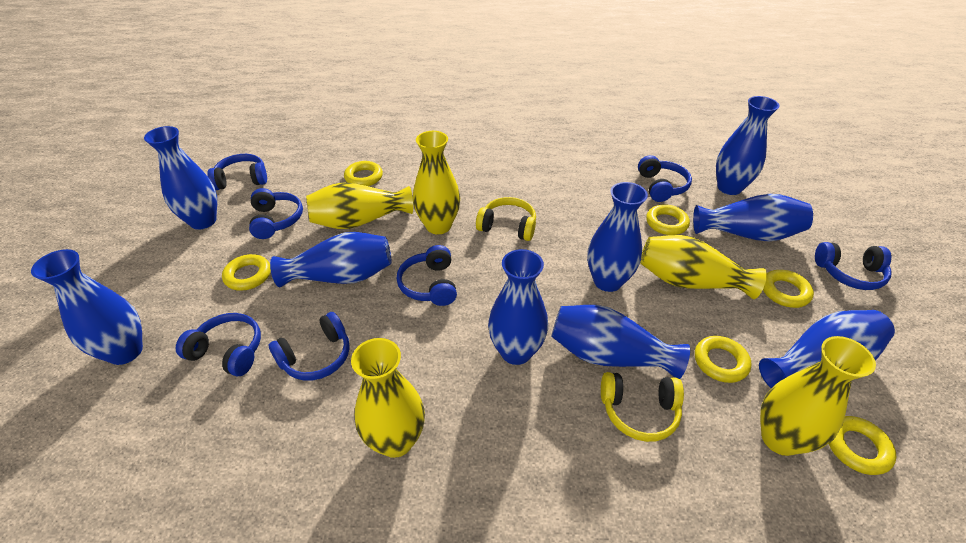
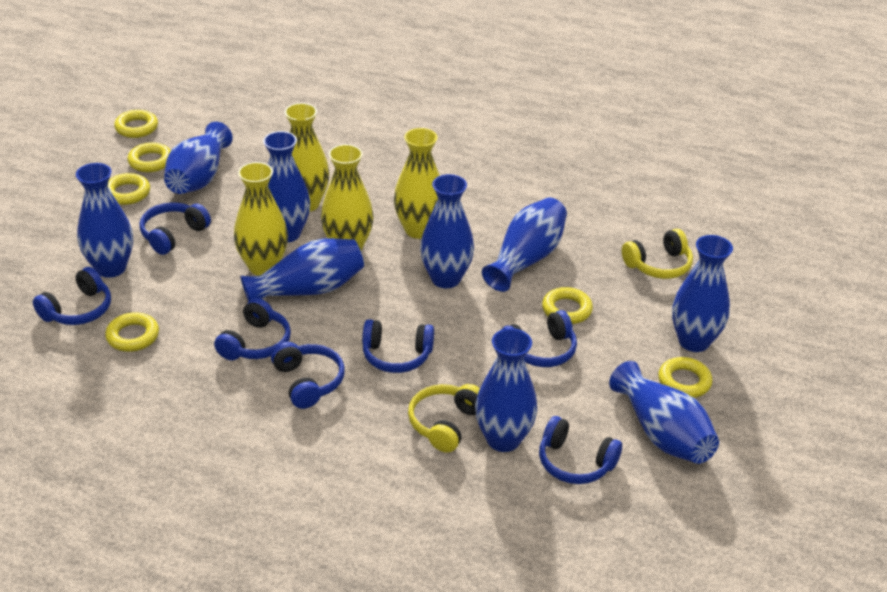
yellow vase: [306,182,413,229] [351,338,425,458] [413,131,460,234] [640,235,767,299] [760,336,876,456] = 5 -> [234,162,288,276] [285,103,329,212] [321,144,374,251] [394,128,440,239] = 4

